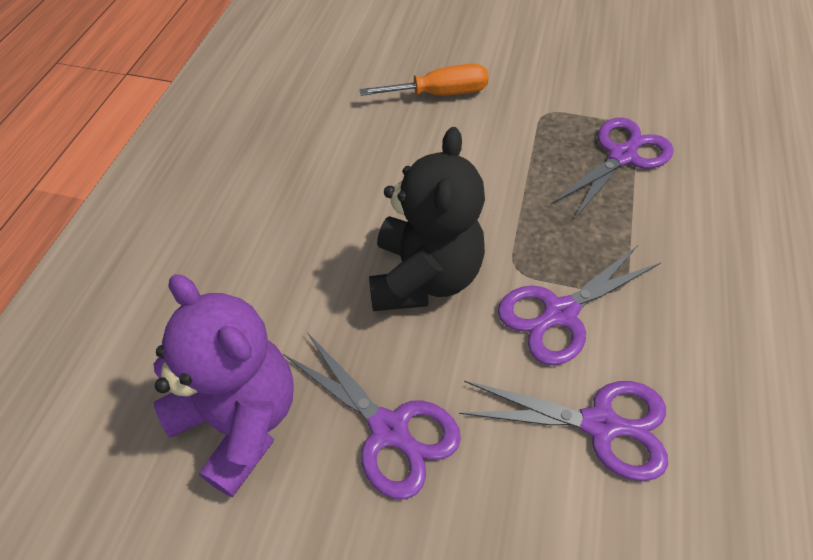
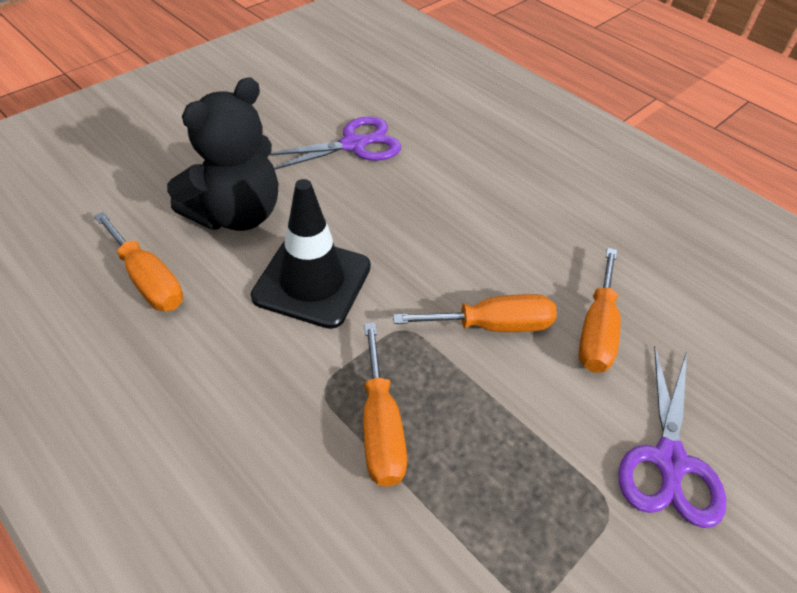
black traffic cone: none = 0 -> [251,179,371,329] = 1
orange screwdriver: [359,64,489,96] = 1 -> [94,212,183,311] [363,323,407,487] [393,294,557,332] [578,248,621,373] = 4
purple scissors: [283,333,461,499] [459,381,668,481] [498,246,660,365] [552,118,673,219] = 4 -> [270,116,401,170] [618,346,726,528] = 2
purple teddy bear: [153,274,294,498] = 1 -> none = 0

